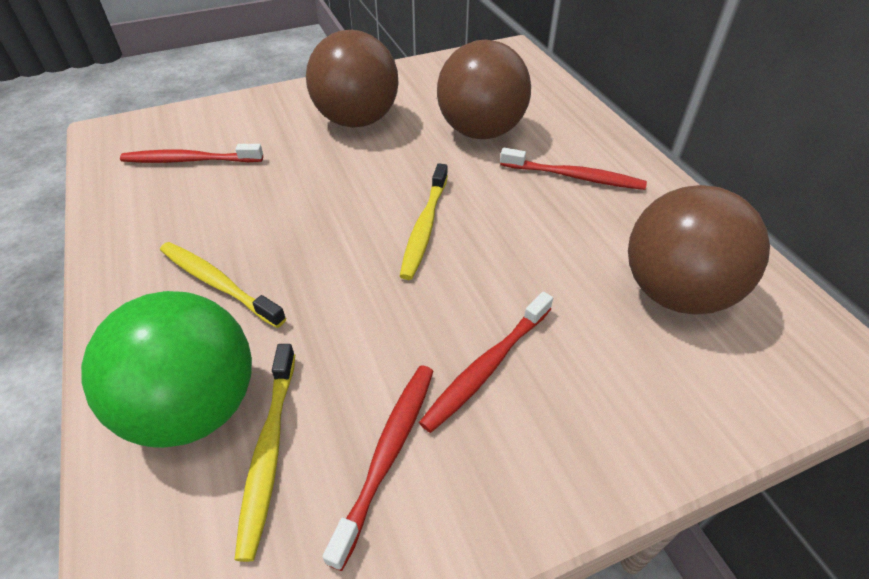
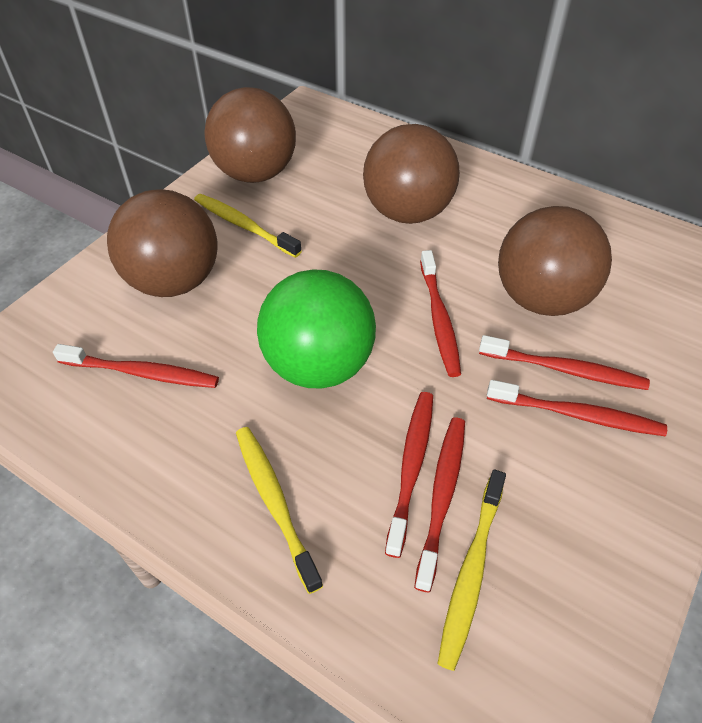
brown ball: [306,30,398,127] [437,40,531,139] [628,185,770,315] = 3 -> [107,189,218,297] [204,87,296,183] [363,124,460,224] [498,206,612,316] = 4
red toothbrush: [120,144,263,163] [323,365,433,571] [419,292,553,433] [500,148,647,190] = 4 -> [53,344,219,388] [385,392,433,558] [414,417,465,593] [420,250,461,377] [479,335,650,390] [487,380,667,436] = 6

